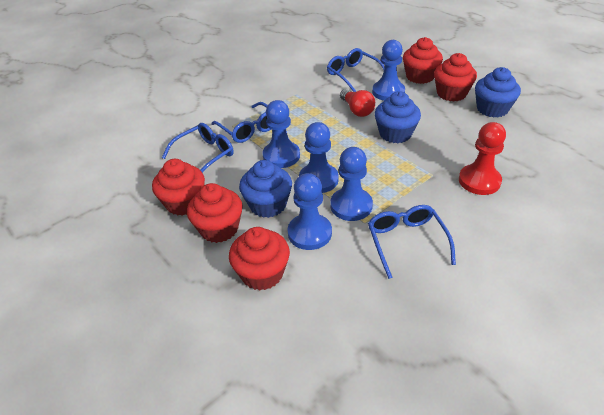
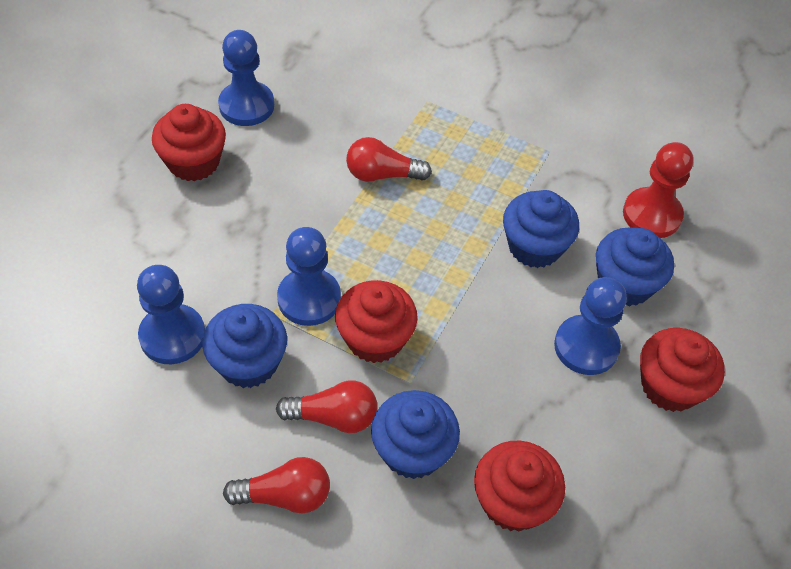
blue cupcake: [239,160,292,218] [375,91,421,143] [475,67,521,117] = 3 -> [202,304,287,388] [371,390,460,479] [503,190,579,268] [596,227,674,306] = 4
blue glasses: [162,123,234,173] [211,102,271,143] [327,48,385,92] [368,205,456,279] = 4 -> none = 0
blue pawn: [262,100,300,168] [288,173,332,250] [299,122,339,193] [330,147,373,221] [372,40,405,101] = 5 -> [137,265,205,364] [218,30,274,126] [277,227,341,326] [554,277,627,375] = 4
red cupcake: [152,159,205,216] [187,183,243,243] [229,227,290,291] [403,37,443,84] [434,53,477,102] = 5 -> [152,104,226,181] [335,280,418,363] [474,441,565,531] [640,328,725,412] = 4
red light bulb: [340,89,375,117] = 1 -> [223,457,330,513] [276,380,377,433] [346,137,432,182] = 3

